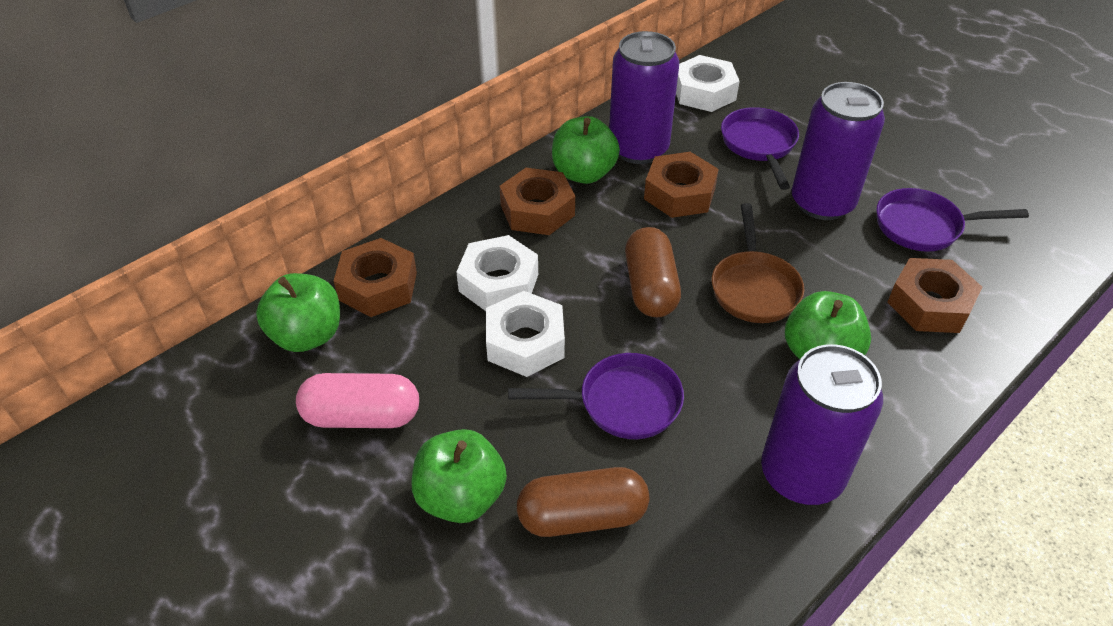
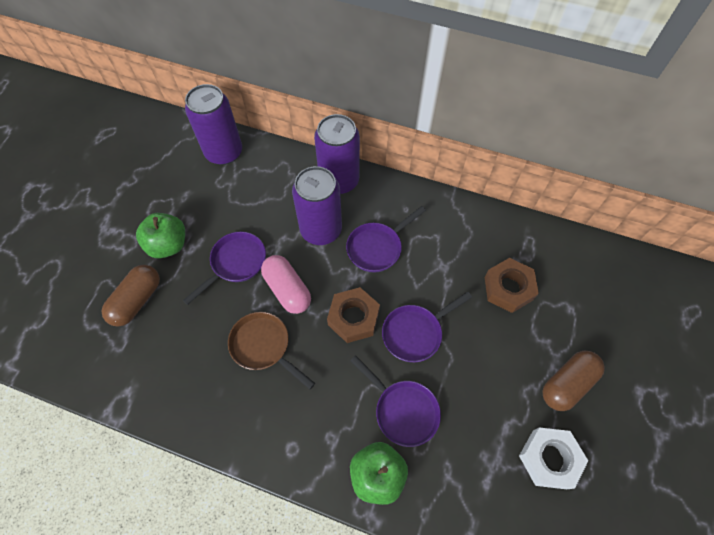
brown nut: [334,238,417,317] [500,168,575,235] [644,152,719,218] [887,258,982,333] = 4 -> [327,287,380,343] [485,258,539,313] = 2
green apple: [256,273,340,352] [412,429,507,523] [552,116,620,184] [785,291,871,359] = 4 -> [136,213,185,259] [350,442,408,505] = 2
purple pan: [508,353,684,439] [721,107,799,190] [876,188,1029,252] = 3 -> [183,232,266,305] [346,206,426,273] [350,355,441,447] [382,292,472,362] = 4
white nut: [456,235,538,311] [486,291,565,377] [676,55,740,112] = 3 -> [519,427,588,489] = 1

